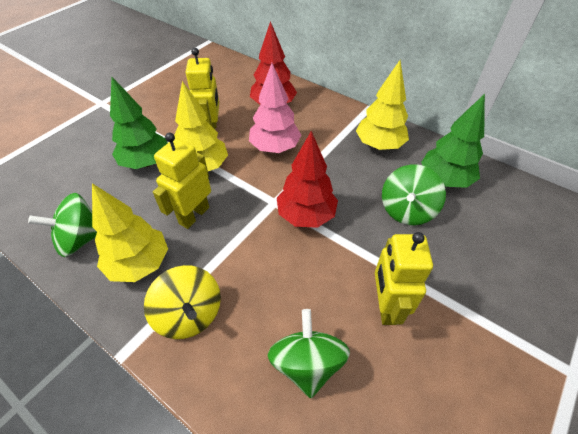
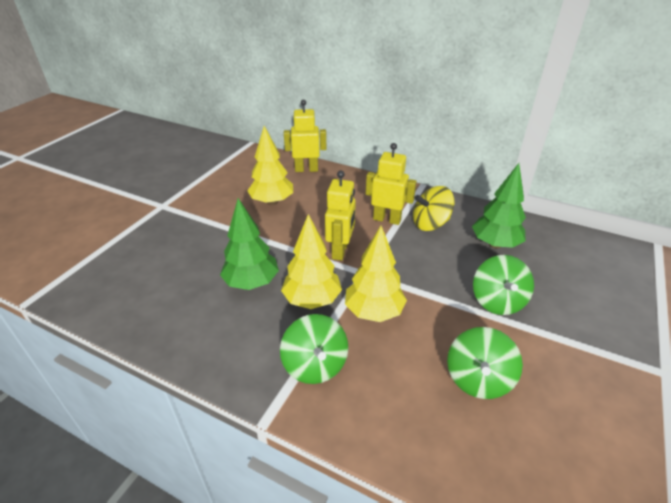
pink tree: [249,63,301,153] = 1 -> none = 0
red tree: [250,21,297,105] [277,131,338,228] = 2 -> none = 0

